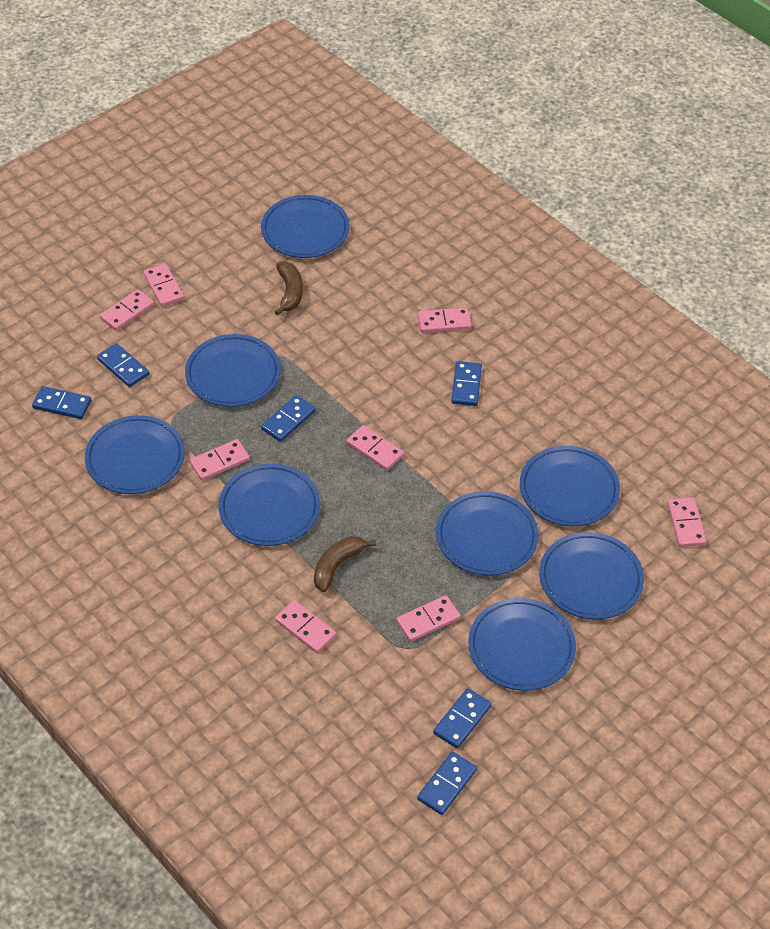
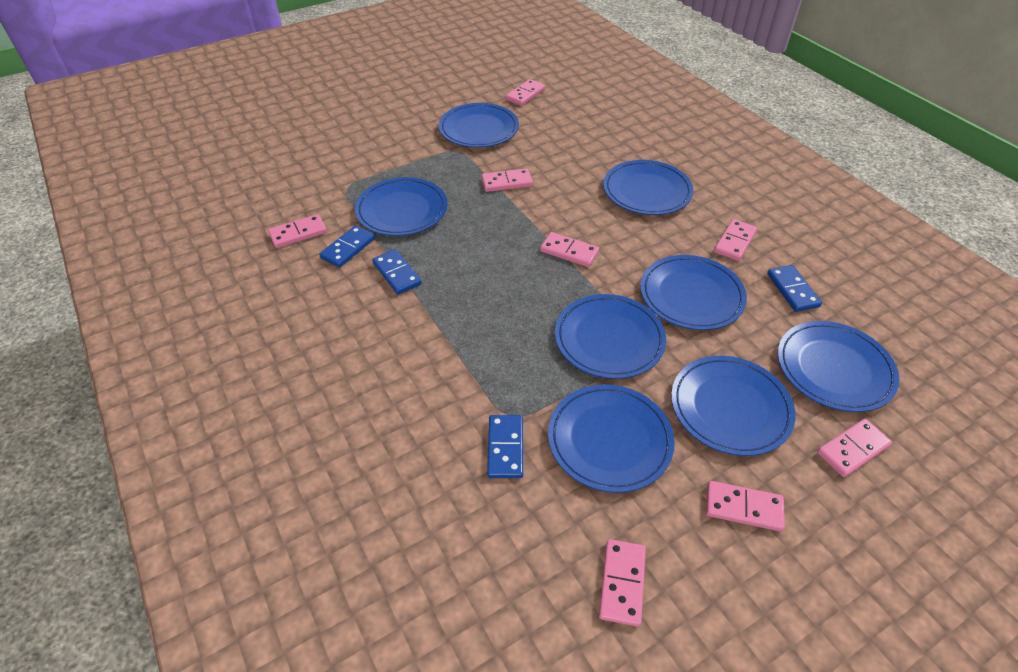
blue domino: [32,386,91,419] [97,343,149,387] [261,395,315,442] [417,752,477,815] [433,688,491,748] [451,361,482,406] = 6 -> [319,225,375,268] [372,249,422,295] [487,415,523,478] [767,265,822,312] = 4
brown banana: [275,261,303,316] [314,536,376,592] = 2 -> none = 0

